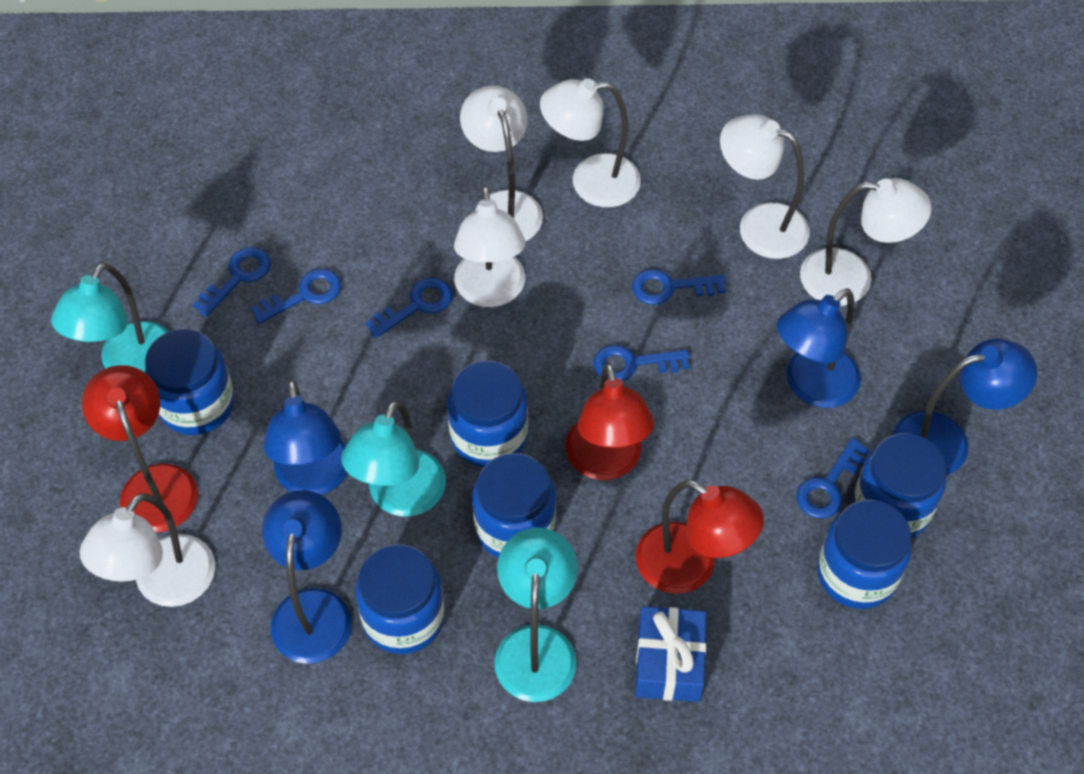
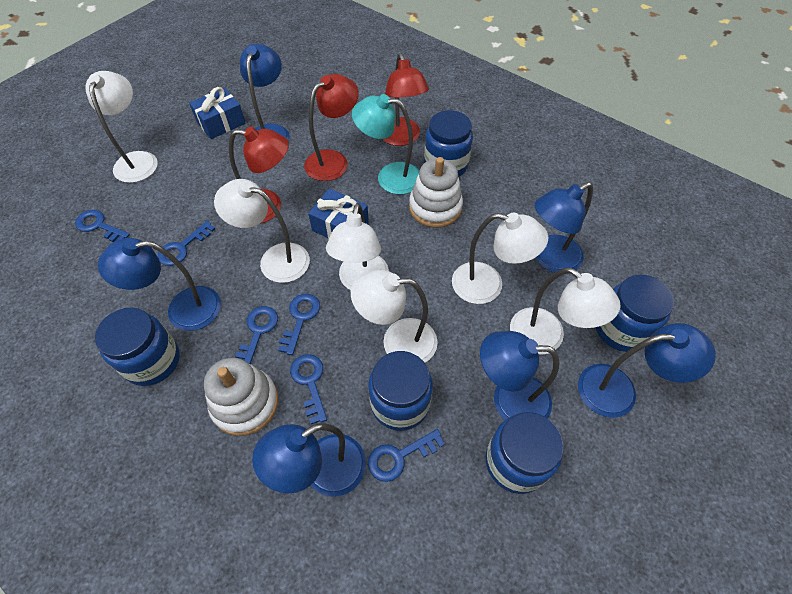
blue gift: [635,606,706,702] = 1 -> [189,87,246,139] [308,189,369,239] = 2
blue jar: [145,329,235,435] [355,544,445,654] [447,360,528,467] [472,453,556,558] [817,499,912,609] [853,433,946,538] = 6 -> [95,307,180,386] [368,351,433,431] [424,110,473,177] [486,412,563,494] [595,275,674,352] = 5
blue lamp: [262,490,352,664] [263,380,348,495] [777,288,861,408] [893,339,1037,475] = 4 -> [98,238,221,331] [240,44,290,142] [252,423,366,497] [480,331,559,420] [534,182,593,274] [578,323,716,418] = 6
turquoise lamp: [51,263,169,373] [341,400,446,517] [494,528,578,702] = 3 -> [352,94,419,195] = 1
white stacking toy: none = 0 -> [204,358,278,436] [409,157,463,228] = 2

